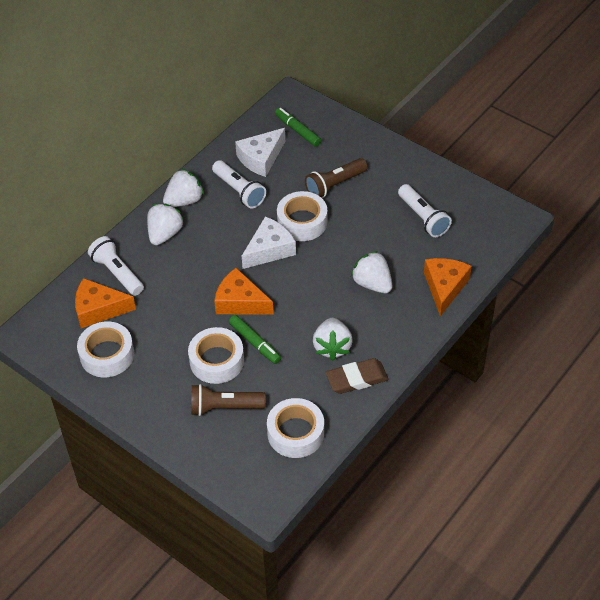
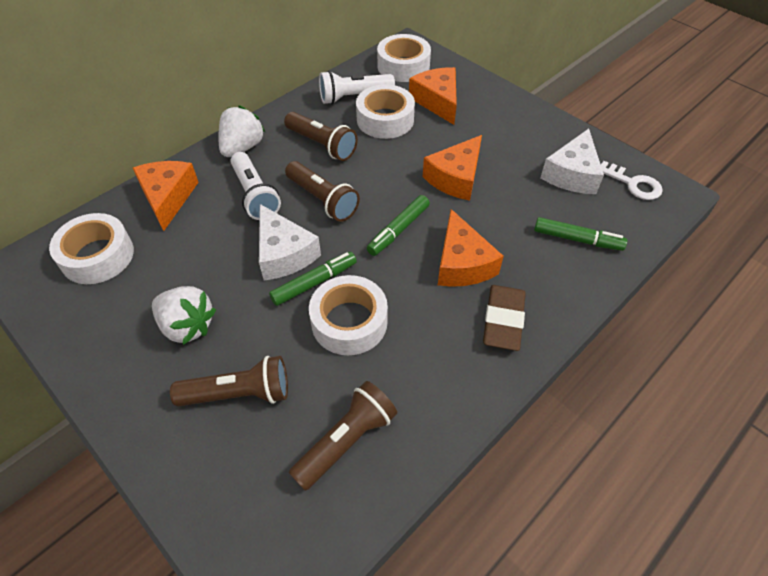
brown flashlight: [191,384,266,416] [305,158,368,198] = 2 -> [170,356,288,406] [284,112,358,161] [285,161,360,222] [289,381,397,491] = 4
green marker: [229,315,281,364] [275,108,321,147] = 2 -> [269,252,357,306] [367,195,430,256] [534,217,627,251] = 3
orange cheese: [75,278,136,328] [214,268,274,315] [424,258,472,316] = 3 -> [133,161,199,231] [409,67,457,125] [423,135,482,201] [438,209,504,287] = 4
white flashlight: [88,236,144,296] [212,160,266,208] [398,184,452,237] = 3 -> [231,152,281,220] [319,71,395,104] = 2
white key: none = 0 -> [601,161,663,200] = 1
white strawberry: [147,204,184,245] [163,168,204,207] [313,318,353,360] [351,251,393,293] = 4 -> [152,286,216,345] [218,106,265,157] = 2

